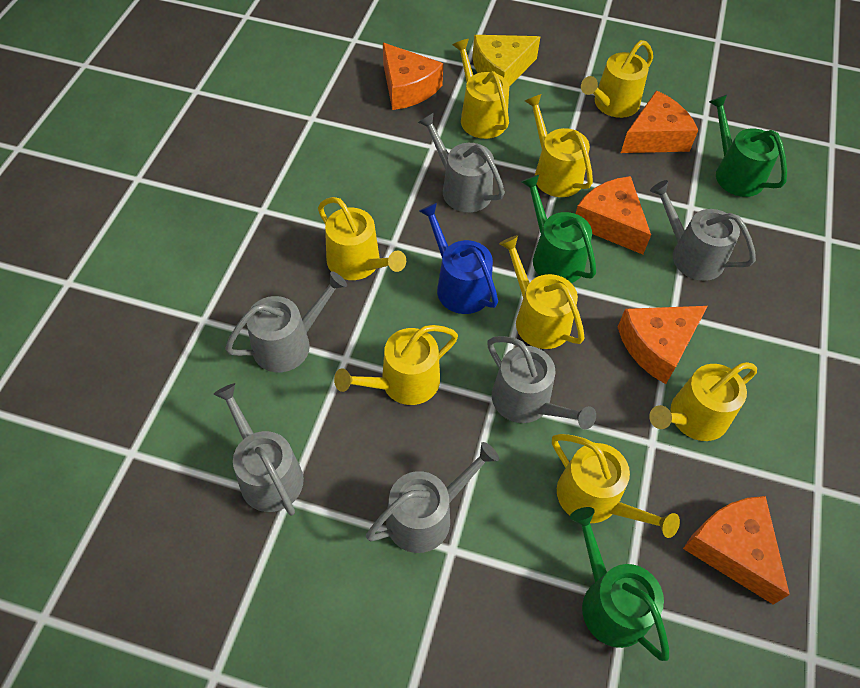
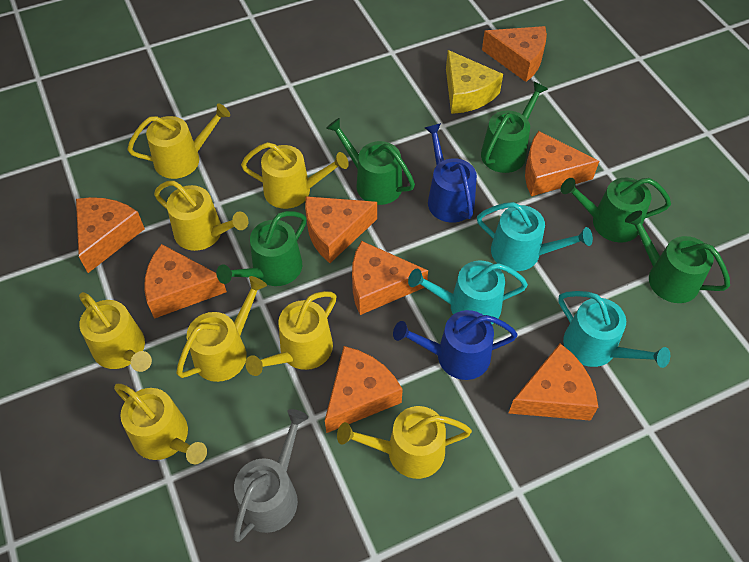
blue watering can: [419,203,498,314] = 1 -> [393,310,517,380] [425,123,477,223] = 2
green watering can: [521,175,596,283] [570,507,669,661] [709,95,787,197] = 3 -> [216,211,307,286] [326,118,415,205] [481,81,548,173] [561,178,671,243] [625,210,730,303] = 5
grey watering can: [213,383,304,515] [225,271,347,372] [366,442,499,553] [418,112,505,212] [487,336,596,430] [650,180,756,281] = 6 -> [233,409,308,542] = 1
orange cheese: [383,43,443,110] [575,176,651,254] [618,306,708,384] [621,90,698,153] [683,496,790,605] = 5 -> [76,197,145,273] [144,244,227,319] [305,196,377,263] [325,346,403,433] [352,241,428,315] [482,26,547,82] [509,344,598,421] [525,131,599,196] = 8
turquoise watering can: none = 0 -> [408,260,528,324] [477,202,593,271] [558,291,670,368] = 3

